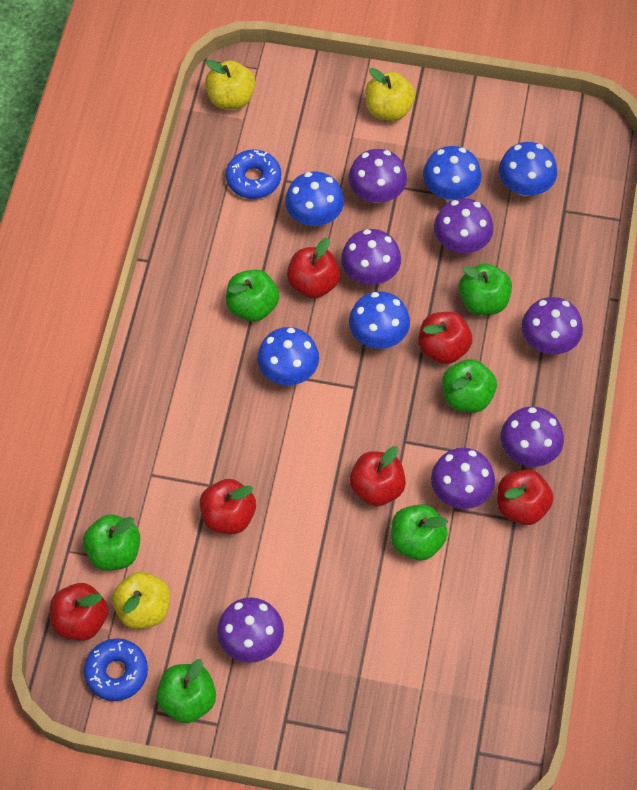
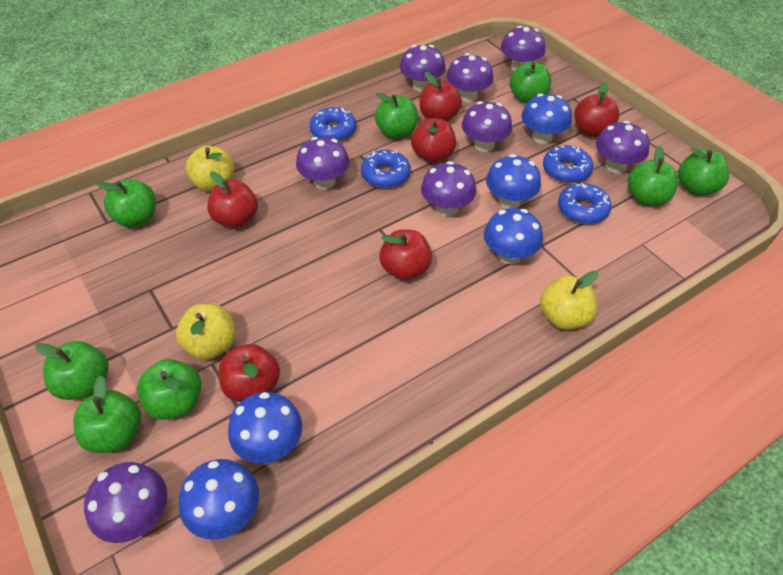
blue donut: [84,639,148,701] [226,149,281,199] = 2 -> [309,107,356,142] [361,150,411,188] [543,145,593,183] [558,183,612,224] = 4
green apple: [83,514,140,571] [156,659,216,723] [226,269,279,321] [391,504,448,560] [442,359,497,413] [459,263,512,315] = 6 -> [35,341,109,400] [73,375,141,453] [96,179,156,228] [137,359,201,420] [375,93,418,139] [510,62,551,103] [628,146,678,206] [678,148,729,196] = 8
purple mushroom: [217,597,284,663] [341,229,401,285] [349,149,407,203] [431,448,495,509] [434,198,494,253] [501,406,564,467] [522,297,583,354] = 7 -> [84,462,167,543] [296,137,349,189] [400,45,446,92] [421,161,476,216] [447,53,493,102] [462,101,512,152] [501,26,546,71] [596,121,650,173] = 8

